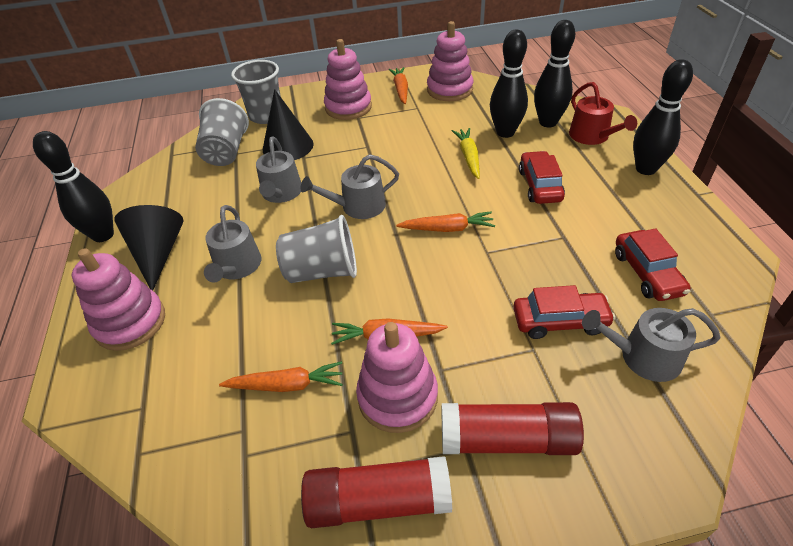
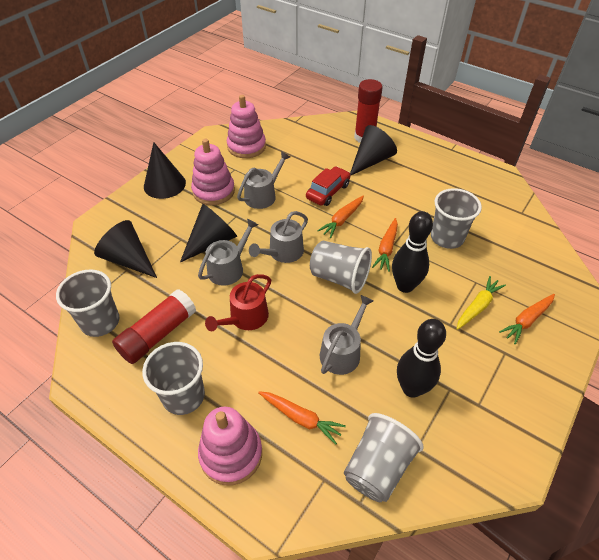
black bowling pin: [33,131,114,242] [490,30,528,138] [534,20,575,128] [633,59,693,175] = 4 -> [392,211,433,293] [397,319,446,398] = 2
black cone: [114,205,184,290] [263,89,314,160] = 2 -> [94,220,157,278] [144,142,186,199] [180,204,237,262] [350,125,397,175] = 4
grey cup: [195,98,249,166] [231,60,281,124] [276,215,357,283] = 3 -> [56,270,119,337] [142,342,205,415] [310,241,372,294] [344,413,424,502] [431,188,482,249] = 5
pink stacking toy: [72,248,165,351] [324,39,372,120] [356,322,438,433] [427,21,473,101] = 4 -> [191,139,235,205] [198,407,262,486] [227,95,266,158] = 3
red car: [513,285,615,339] [519,151,565,204] [615,228,691,301] = 3 -> [306,166,351,206] = 1

